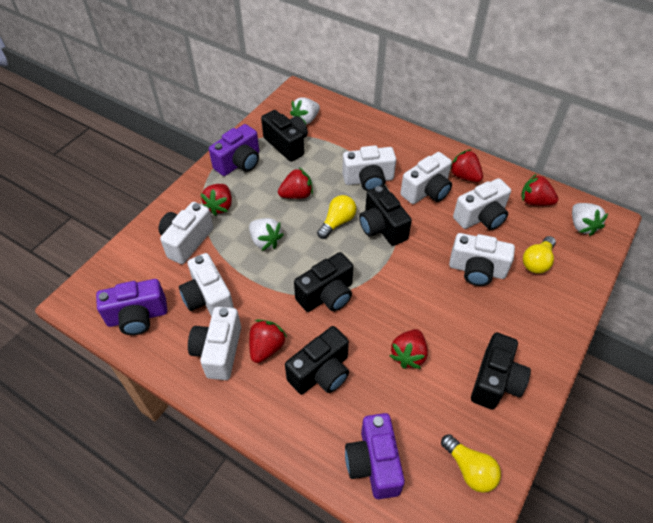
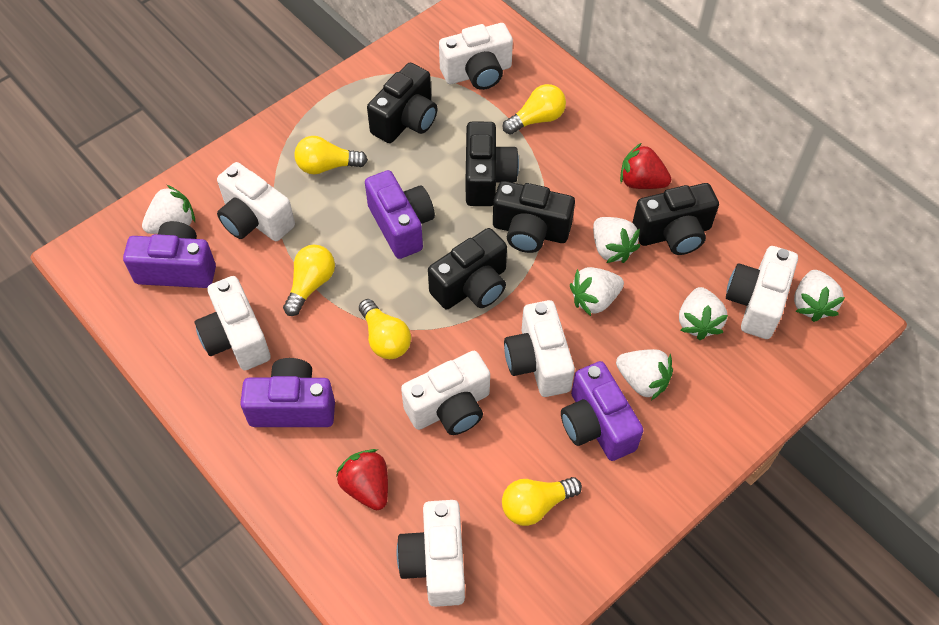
purple camera: [96,279,167,335] [209,124,259,176] [345,413,405,499] = 3 -> [123,221,216,288] [240,358,335,427] [365,170,435,259] [561,361,644,461] = 4
red strawberry: [200,184,232,216] [249,319,287,363] [278,168,313,199] [390,329,428,369] [451,149,483,182] [521,174,558,206] = 6 -> [336,449,388,510] [620,143,671,189] = 2
white strawberry: [249,218,284,251] [290,98,320,125] [572,203,608,236] = 3 -> [142,185,195,234] [570,267,624,316] [593,217,640,263] [616,349,673,401] [679,287,728,340] [794,270,845,322] = 6
yellow light bulb: [317,195,356,239] [441,434,501,493] [523,236,556,274] = 3 -> [283,245,335,316] [294,136,368,175] [359,299,411,359] [502,84,566,135] [502,477,582,526] = 5

